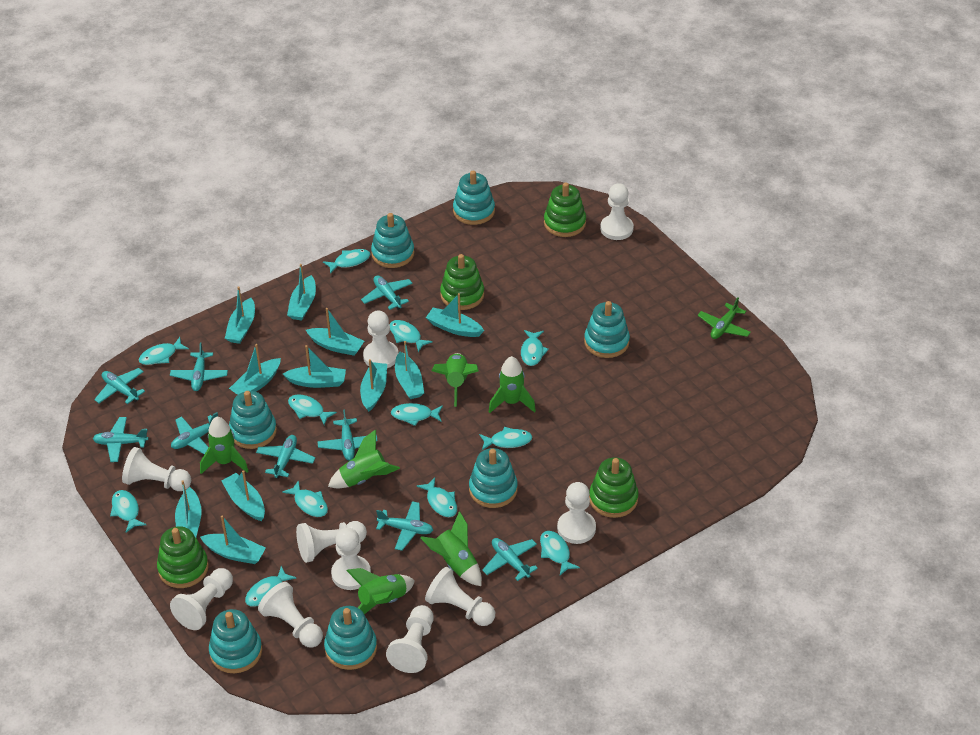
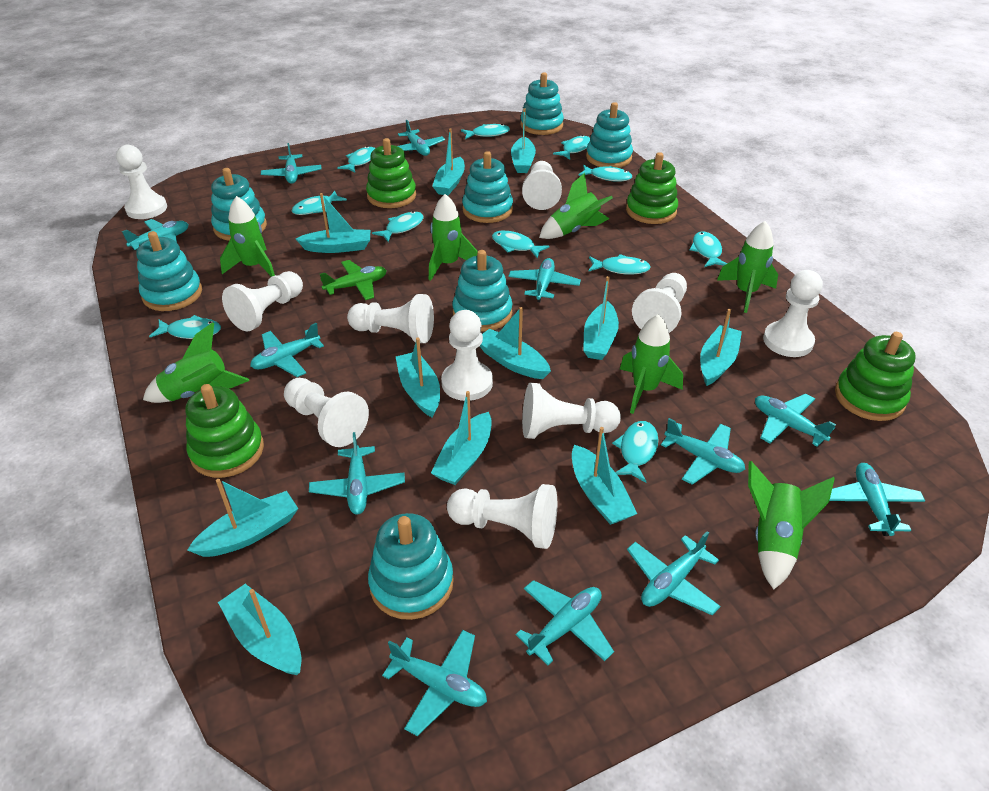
green rocket: [200,417,249,474] [328,429,400,488] [346,568,415,614] [421,511,482,586] [431,353,479,407] [489,356,536,413] = 6 -> [143,322,249,403] [220,196,275,277] [429,194,477,281] [539,173,613,239] [620,314,683,414] [717,221,778,313] [748,461,835,589] = 7
turquoise fish: [110,490,146,533] [139,337,189,365] [245,566,296,607] [282,480,328,517] [288,394,337,425] [323,249,370,274] [389,320,433,352] [391,403,443,426] [417,477,457,517] [479,427,532,450] [521,330,549,366] [540,531,580,575] = 12 -> [149,315,221,339] [291,191,347,215] [337,146,375,173] [372,211,424,242] [461,124,510,139] [492,231,550,258] [553,135,590,160] [578,165,632,182] [588,254,651,275] [612,421,659,483] [689,231,727,267] = 11
turquoise plane: [93,417,149,462] [94,368,145,404] [170,343,228,391] [171,412,218,454] [256,435,315,479] [317,410,377,460] [361,275,413,310] [376,501,433,551] [482,538,538,581] = 9 -> [122,219,188,251] [250,323,324,377] [261,143,322,184] [309,432,405,515] [382,630,487,736] [398,120,445,156] [508,258,581,302] [516,580,614,665] [627,531,721,615] [661,418,745,485] [755,394,836,447] [829,463,925,536] = 12

